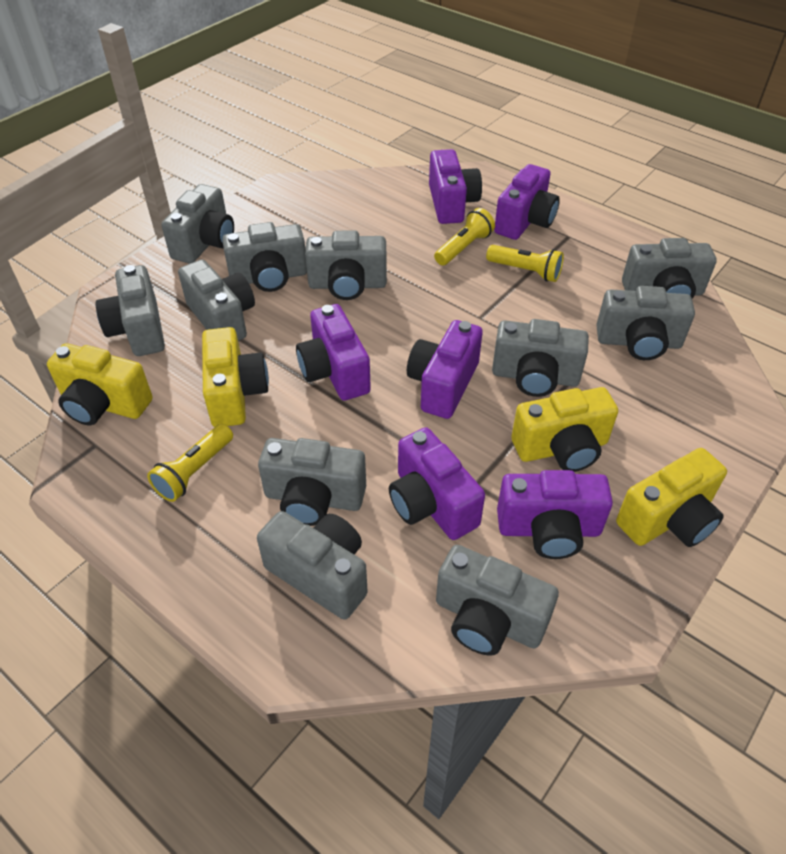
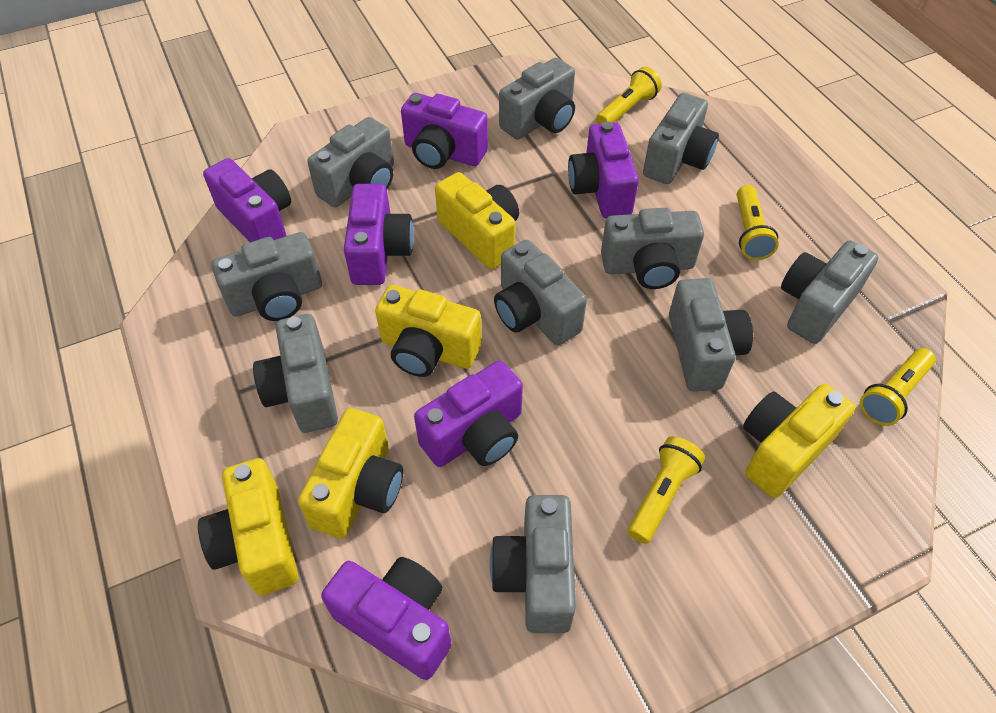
grey camera: [95,265,165,356] [161,184,234,264] [178,259,255,341] [222,222,307,292] [257,511,368,620] [258,438,366,526] [305,230,387,300] [436,545,559,656] [492,319,589,397] [596,286,695,360] [622,238,717,299] = 11 -> [211,232,322,321] [253,314,338,433] [307,117,394,208] [490,495,576,633] [494,240,587,345] [499,58,575,140] [601,208,704,289] [643,93,719,184] [669,278,753,391] [781,240,878,344] = 10
yellow camera: [47,343,153,425] [202,327,269,427] [511,387,618,472] [616,448,727,547] = 4 -> [198,458,298,595] [298,408,403,539] [375,285,482,377] [435,172,519,269] [743,384,855,498] = 5
yellow flashlight: [147,424,233,502] [434,208,495,265] [486,245,564,282] = 3 -> [596,67,662,124] [628,436,705,544] [737,185,779,260] [860,348,936,426] = 4

